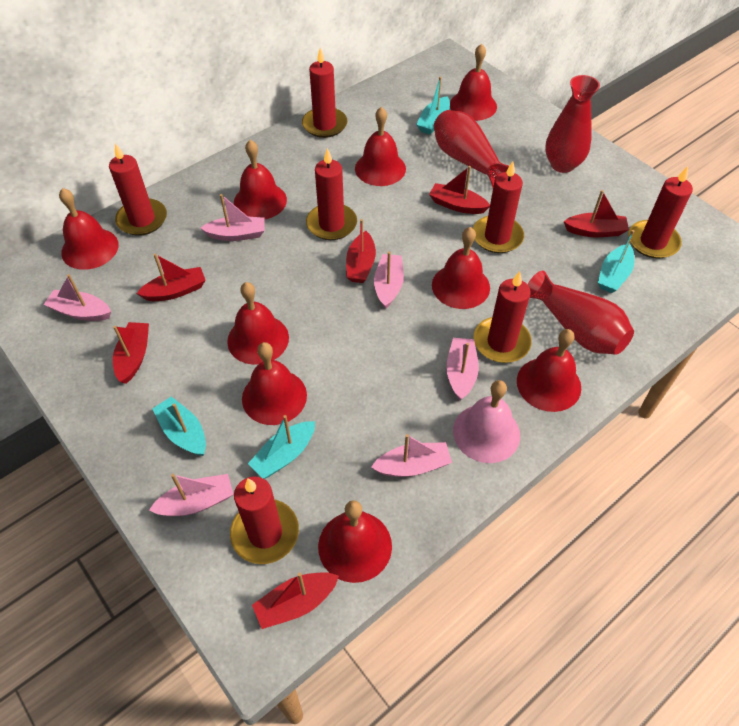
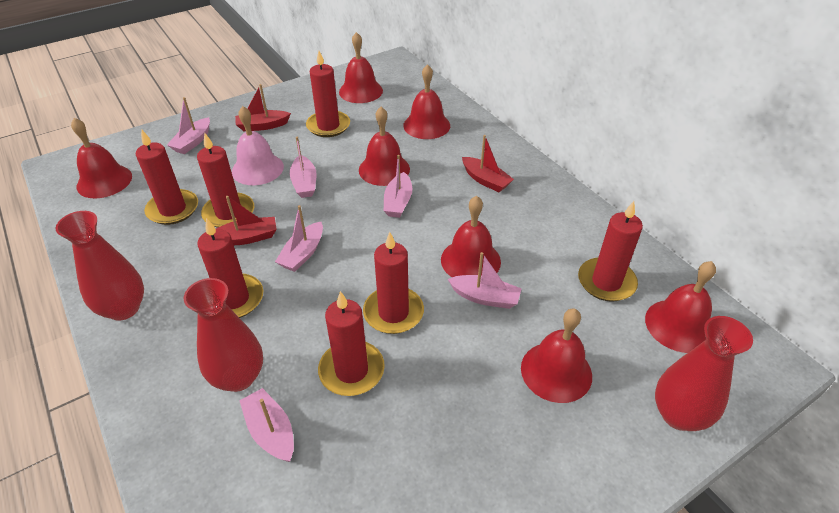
red bell: [59,188,119,270] [227,282,289,365] [234,140,287,220] [242,342,307,425] [318,500,392,583] [355,107,406,186] [432,227,490,309] [450,44,497,121] [517,329,581,412] = 9 -> [71,118,132,198] [339,32,383,103] [359,107,410,186] [403,64,450,139] [441,196,501,277] [521,308,592,403] [645,261,716,353] = 7
red boat: [113,322,149,384] [136,254,206,301] [252,572,339,629] [346,219,376,283] [429,166,490,214] [564,190,629,237] = 6 -> [216,196,277,245] [235,84,291,131] [462,135,514,192] = 3
turquoise boat: [152,397,206,456] [248,415,315,479] [416,77,450,135] [598,230,635,293] = 4 -> none = 0

